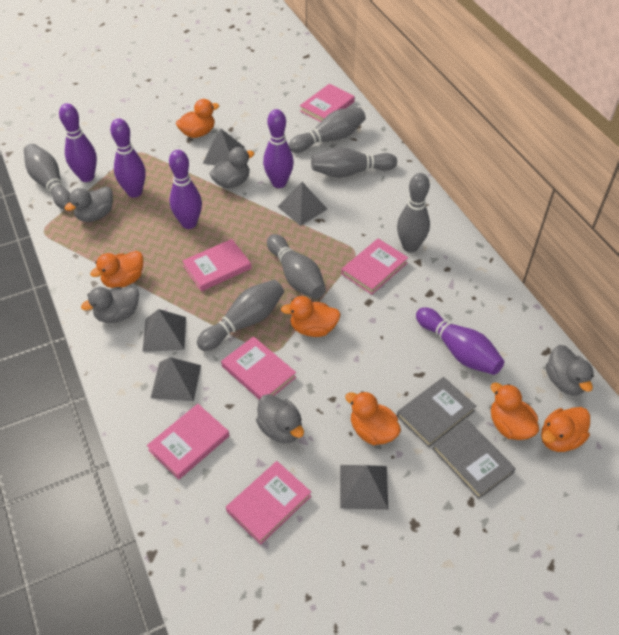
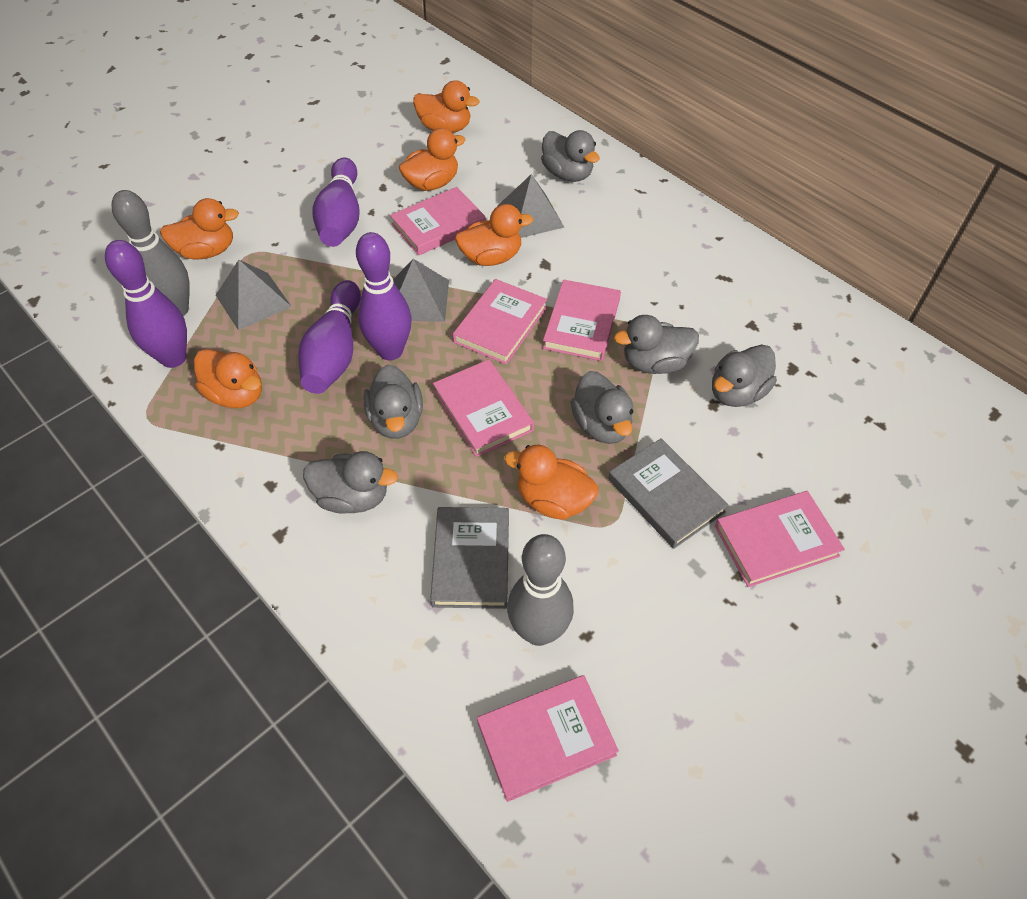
grey bowling pin: [24,144,70,210] [197,280,284,351] [267,234,326,299] [289,107,366,153] [311,147,397,178] [397,173,430,253] = 6 -> [111,190,190,316] [507,534,574,646] = 2
grey duck: [65,186,113,222] [81,286,139,323] [209,147,254,188] [256,394,304,443] [546,345,594,395] = 5 -> [303,451,398,514] [364,364,423,439] [541,130,600,182] [570,371,633,444] [614,315,699,374] [712,345,777,407] = 6
grey pyramid: [142,309,186,352] [151,357,201,401] [203,129,244,165] [277,182,327,226] [340,465,389,510] = 5 -> [216,260,292,330] [393,259,449,322] [498,174,564,238] = 3
purple bowling pin: [59,103,97,182] [110,118,146,198] [169,150,202,229] [263,109,294,188] [416,307,504,375] = 5 -> [105,240,187,368] [298,280,361,394] [312,158,360,247] [356,232,411,360] = 4

